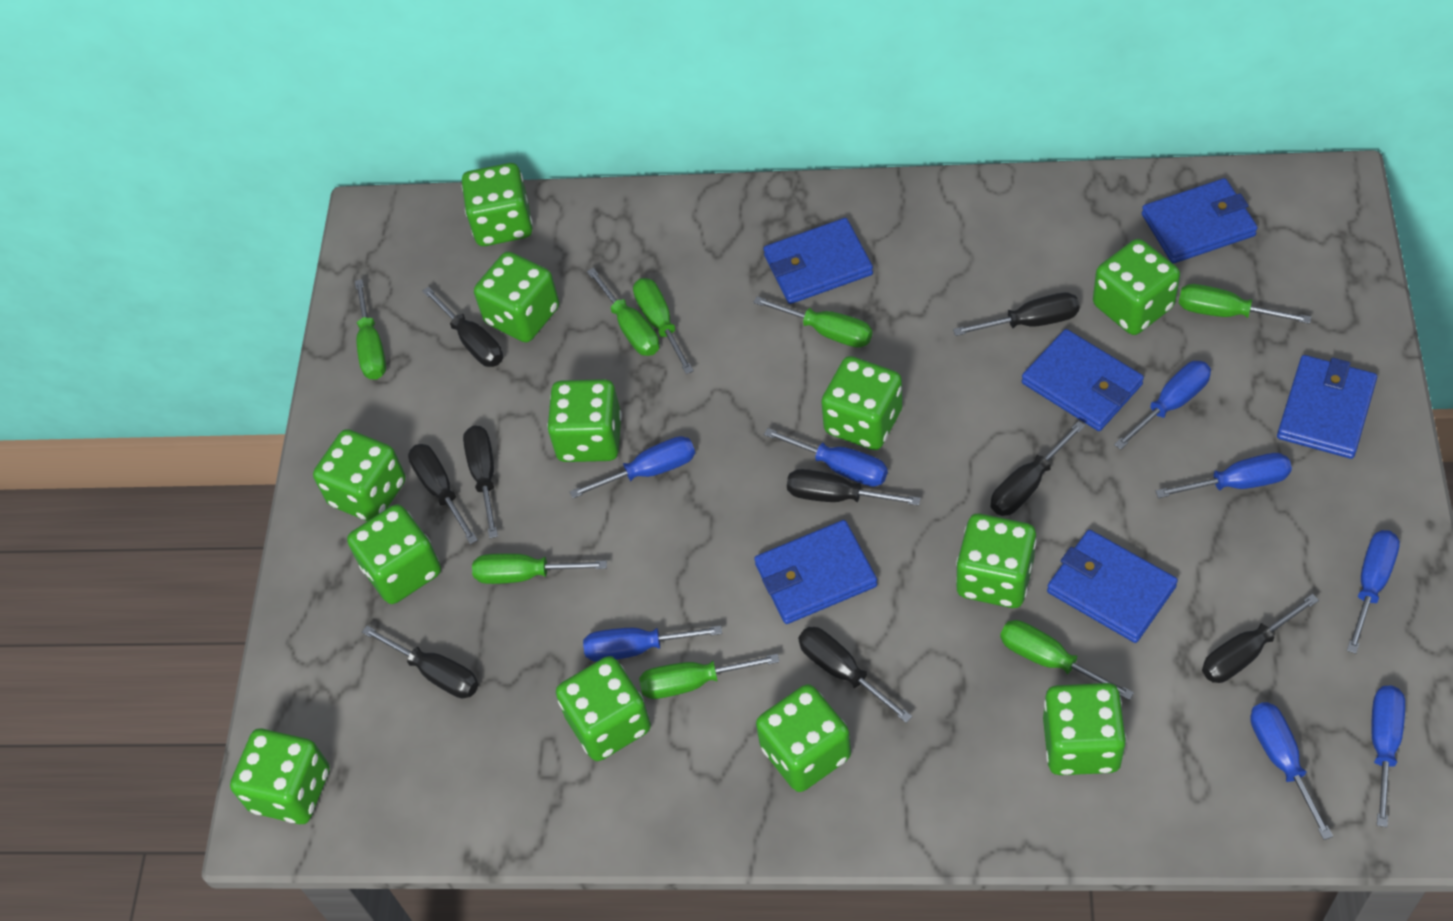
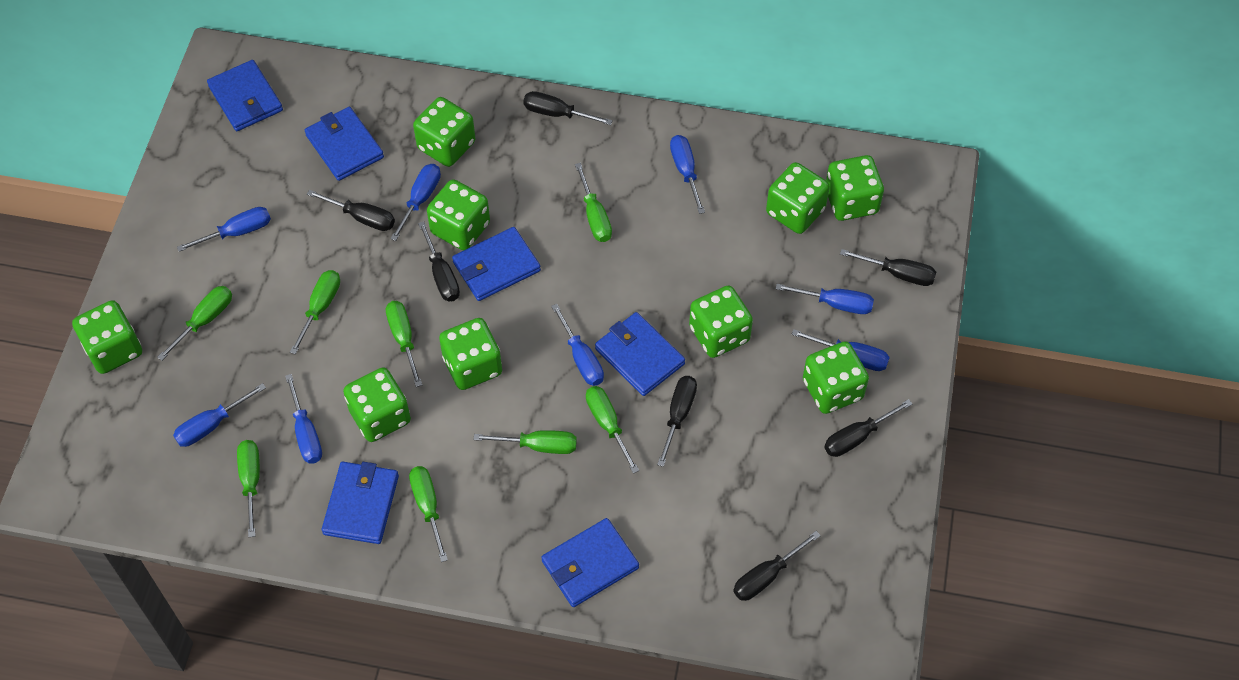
black screwdriver: [362,626,479,698] [408,444,478,544] [422,287,503,367] [463,426,498,538] [787,469,921,506] [798,627,912,723] [953,292,1080,336] [991,421,1085,516] [1202,594,1319,683] = 9 -> [307,190,395,231] [418,221,460,302] [523,91,613,125] [657,376,697,467] [733,531,821,601] [824,399,912,457] [840,249,936,286] = 7
green dice: [230,729,330,824] [313,429,406,521] [347,504,441,604] [462,163,533,246] [474,252,559,343] [547,379,622,462] [556,656,651,761] [756,684,851,792] [821,356,903,450] [956,514,1037,608] [1043,683,1126,775] [1093,239,1180,335] = 12 -> [72,300,142,374] [343,367,411,442] [413,97,475,167] [427,179,490,251] [439,318,502,390] [689,285,753,358] [766,162,830,234] [803,341,869,414] [826,155,884,221] = 9

